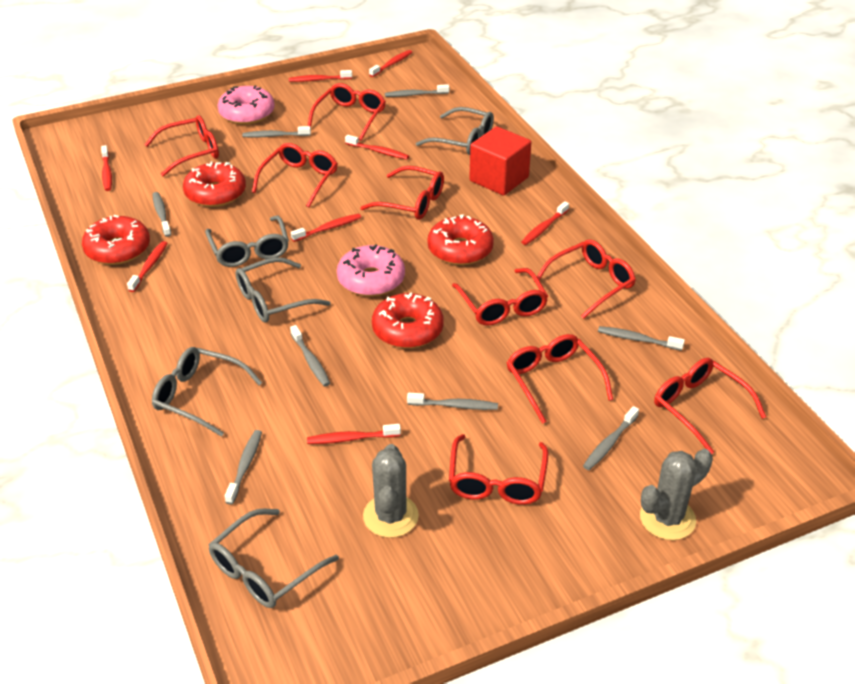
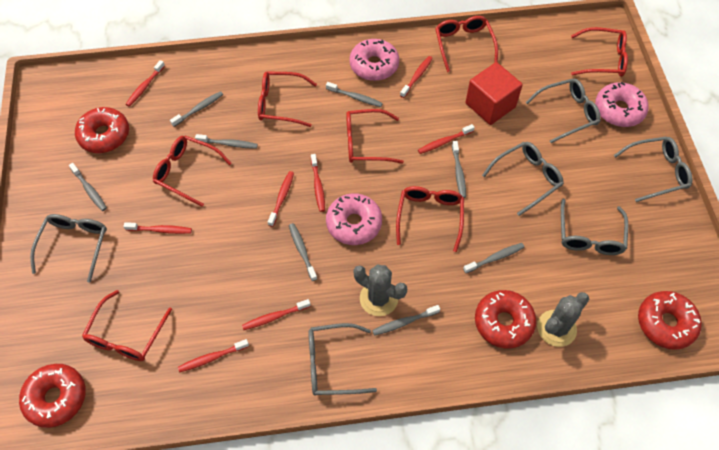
grey glasses: [152,347,262,437] [205,216,289,267] [208,509,339,608] [236,257,331,322] [416,107,494,155] = 5 -> [30,214,107,283] [308,323,377,396] [482,142,564,216] [526,79,600,143] [561,199,628,255] [614,137,692,202] = 6
pink donut: [217,86,275,125] [337,244,405,296] = 2 -> [326,193,382,245] [349,39,399,81] [595,82,649,127] = 3
red glasses: [144,115,219,177] [252,143,338,207] [308,83,386,141] [360,166,444,220] [449,434,549,505] [452,268,548,326] [507,334,613,424] [534,239,636,319] [654,358,766,454] = 9 -> [82,290,172,361] [153,136,231,207] [258,71,317,127] [346,109,404,164] [396,186,464,252] [435,16,498,72] [571,27,628,77] = 7

